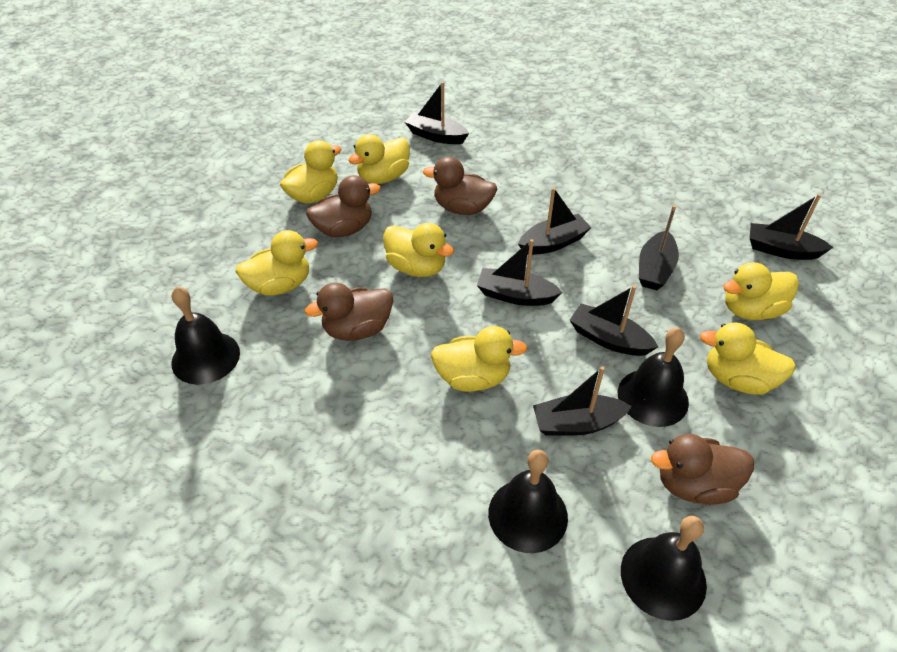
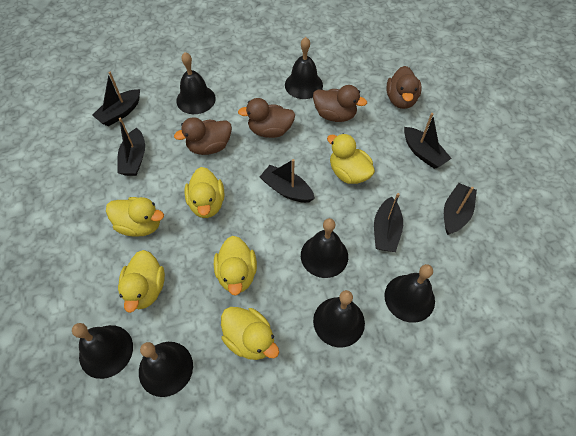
black bell: [171,287,240,385] [488,450,568,553] [618,327,689,427] [621,516,707,621] = 4 -> [72,323,133,379] [139,342,193,397] [176,52,216,114] [285,37,323,99] [301,218,348,278] [313,290,365,348] [384,264,435,323] = 7
black boat: [405,82,469,144] [477,239,562,306] [518,187,592,255] [533,366,632,436] [569,285,658,356] [639,205,679,290] [750,194,834,260] = 7 -> [92,72,140,126] [117,118,145,176] [260,159,315,203] [374,193,403,252] [404,113,452,169] [444,183,477,235] = 6
yellow duck: [235,230,318,296] [280,140,341,204] [348,134,410,184] [383,223,454,277] [431,326,527,392] [700,322,796,395] [723,262,799,320] = 7 -> [106,197,164,237] [118,250,165,313] [184,167,224,218] [214,236,257,296] [221,307,279,360] [327,134,375,184] = 6

